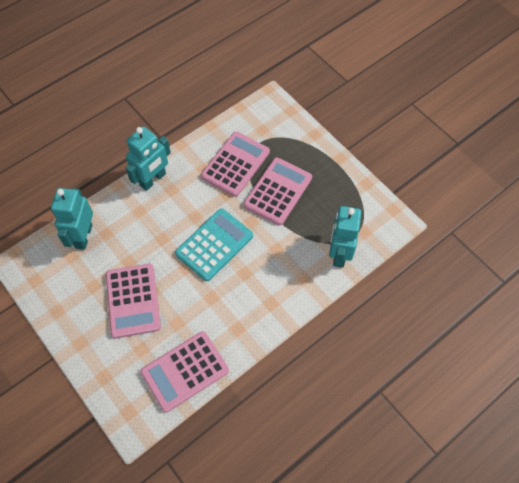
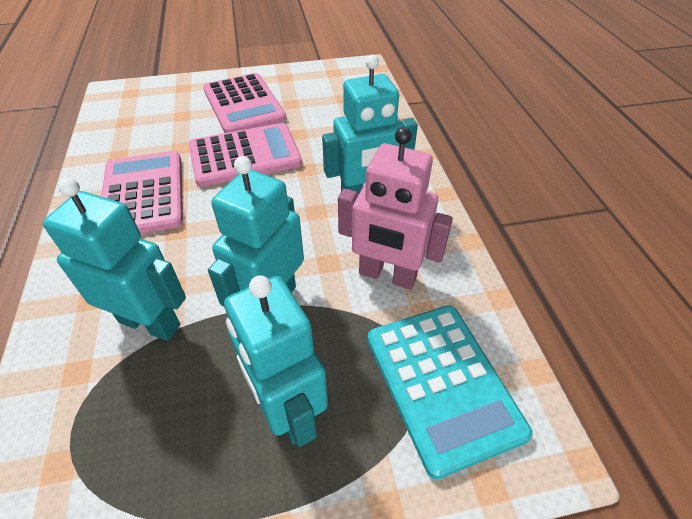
pink calculator: [106,264,161,338] [140,331,229,412] [201,131,270,197] [244,157,312,225] = 4 -> [101,151,183,234] [189,123,302,187] [203,73,287,133] = 3
pink robot: none = 0 -> [338,127,453,290] = 1
turquoise robot: [51,188,93,250] [126,126,171,191] [329,206,361,268] = 3 -> [43,178,186,341] [208,156,304,306] [224,275,328,447] [322,55,418,195] = 4

